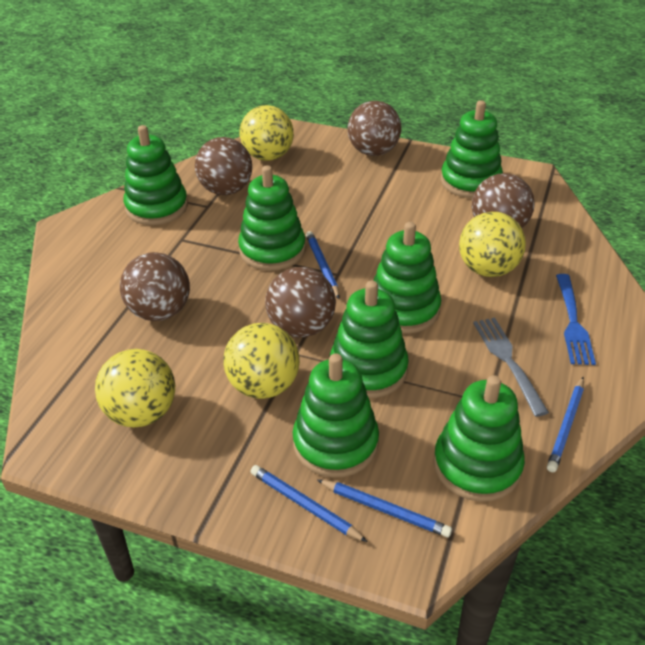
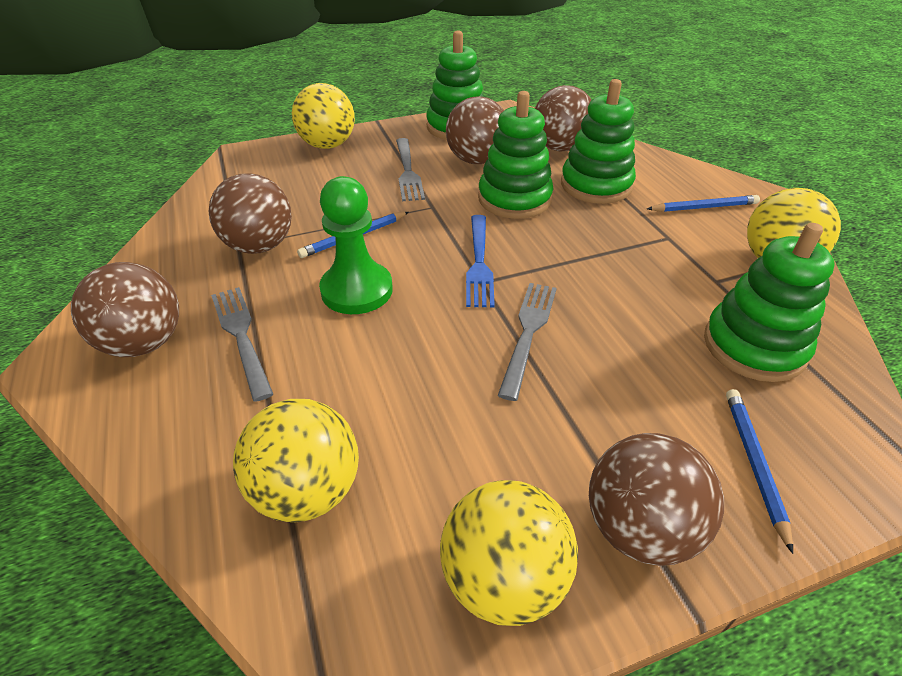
blue pencil: [250,465,368,542] [306,231,339,299] [317,480,452,538] [547,377,584,472] = 4 -> [297,212,409,258] [647,195,760,212] [726,389,793,554] = 3
green pawn: none = 0 -> [319,176,393,314] = 1
green stacking toy: [124,125,188,225] [238,165,306,271] [293,353,379,478] [330,281,409,398] [373,222,441,334] [433,375,525,502] [441,100,503,198] = 7 -> [426,30,485,140] [478,91,553,219] [561,79,636,204] [704,223,835,382] = 4
grey fork: [473,318,549,417] = 1 -> [211,287,273,402] [396,138,425,201] [497,283,557,401] = 3

